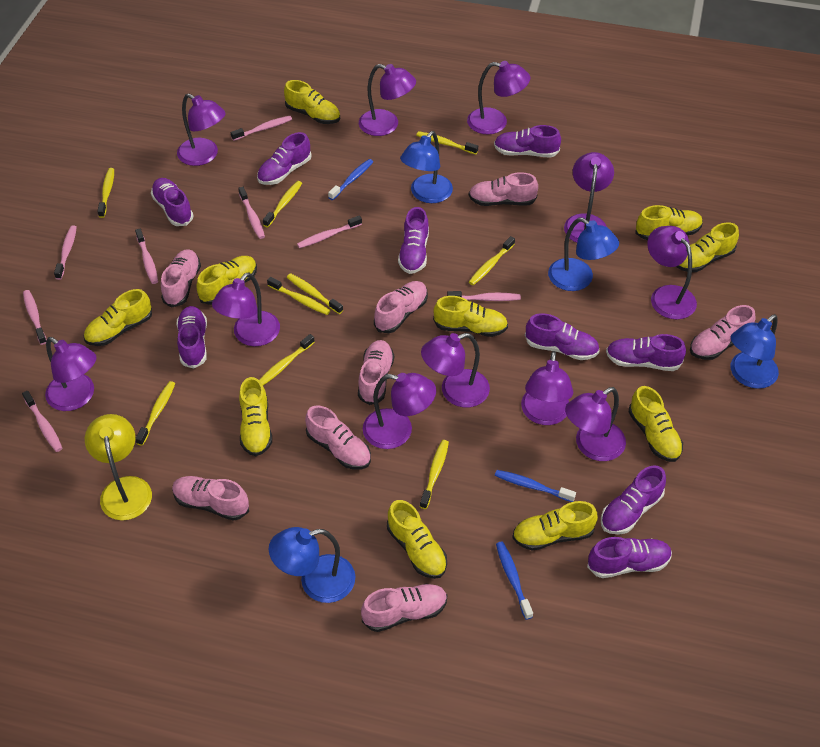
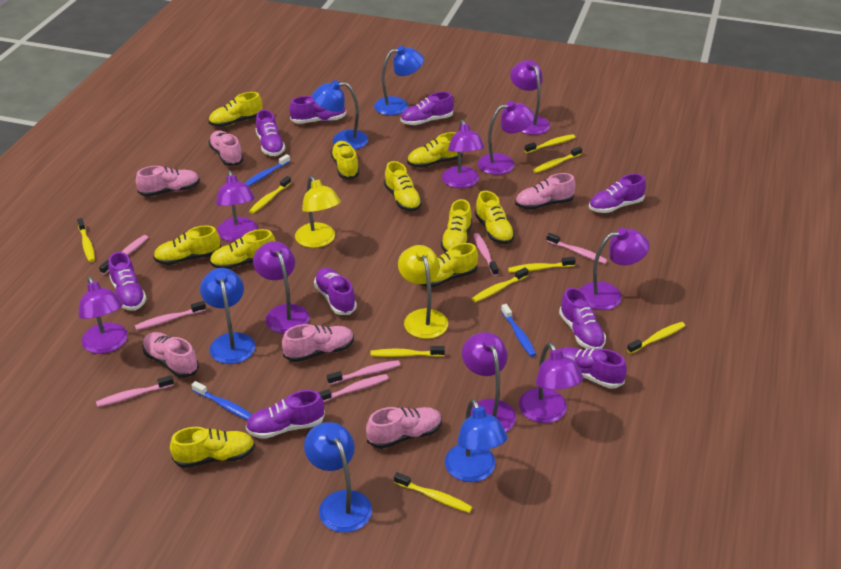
blue lamp: [269,527,355,603] [400,131,453,203] [548,218,619,291] [731,314,779,389] = 4 -> [200,268,255,364] [304,422,372,533] [312,80,368,150] [374,46,424,115] [445,399,507,482] = 5
pink shoe: [161,249,201,308] [172,476,249,521] [305,405,371,470] [358,340,394,405] [361,584,447,632] [374,281,428,333] [469,172,538,206] [690,305,756,360] = 8 -> [136,166,200,197] [142,332,199,378] [208,131,244,166] [282,324,354,362] [366,407,442,449] [515,173,576,210] = 6
pink toothbrush: [22,391,62,452] [23,290,47,345] [54,225,77,280] [135,229,158,284] [231,116,292,141] [238,187,265,239] [297,215,362,248] [447,291,521,301] = 8 -> [96,375,174,407] [99,235,148,275] [135,301,206,330] [318,374,389,402] [327,360,400,385] [473,233,499,276] [546,233,608,264] = 7
purple lamp: [45,337,97,411] [177,94,226,166] [212,272,280,346] [359,64,416,136] [363,373,436,449] [421,333,490,407] [467,61,530,135] [521,351,573,425] [564,152,614,243] [565,387,626,461] [648,226,697,319] = 11 -> [78,276,128,354] [216,170,257,242] [253,241,310,334] [442,120,485,188] [462,332,516,432] [478,101,534,175] [510,60,550,135] [519,342,583,423] [580,228,650,310] = 9
yellow lamp: [85,414,152,521] = 1 -> [295,176,341,248] [398,245,448,339] = 2

